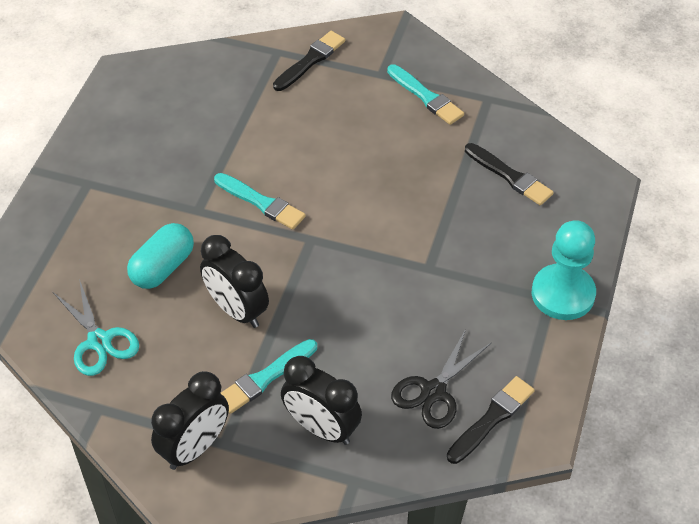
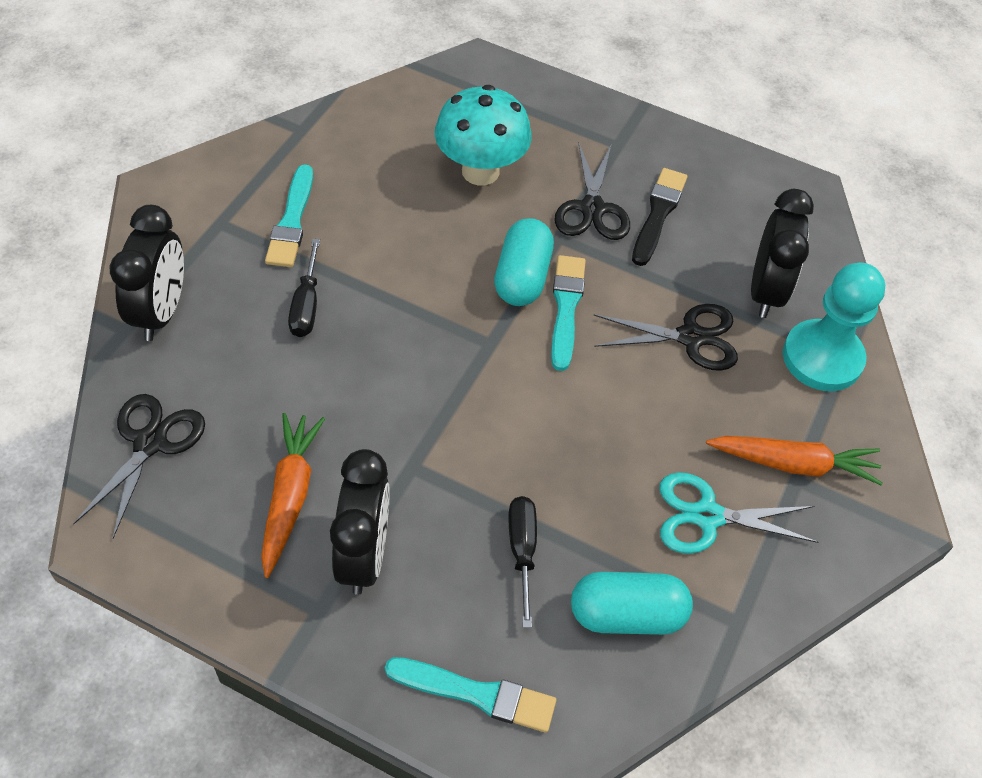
black brush: [273,31,345,91] [447,376,535,464] [465,143,554,205] = 3 -> [632,168,687,266] = 1
black scissors: [391,329,492,429] = 1 -> [73,394,205,538] [554,141,630,240] [593,304,738,371] = 3
black screwdriver: none = 0 -> [288,239,320,337] [508,496,537,628] = 2
orange carrot: none = 0 -> [261,413,325,578] [706,436,883,485] = 2
turquoise capsule: [127,223,194,289] = 1 -> [494,218,554,306] [571,572,693,635] = 2
turquoise mushroom: none = 0 -> [435,85,532,186] = 1

